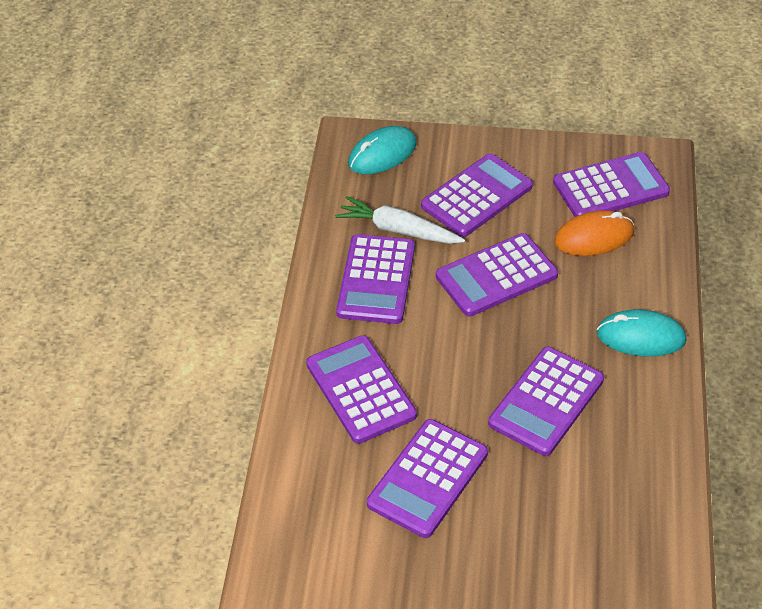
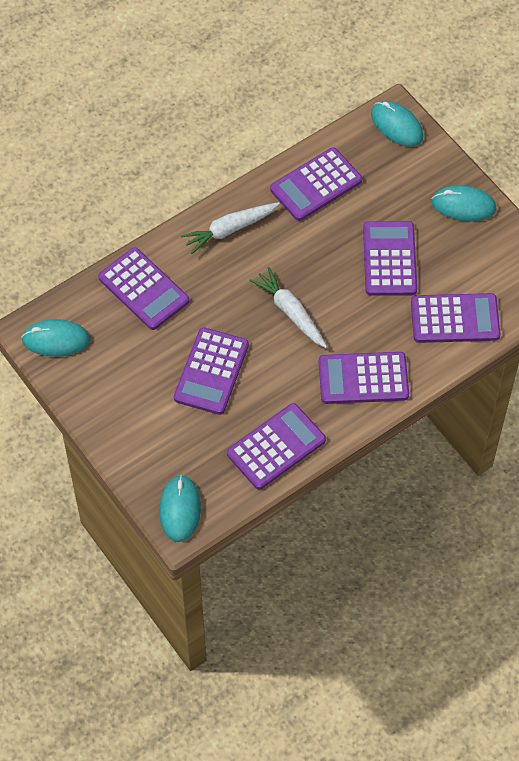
orange mouse: [554,210,634,256] = 1 -> none = 0
turquoise mouse: [348,126,417,174] [597,309,687,357] = 2 -> [21,319,90,357] [159,475,201,542] [371,101,423,147] [431,185,497,221] = 4
white carrot: [335,196,465,244] = 1 -> [181,202,280,254] [250,267,327,348] = 2

